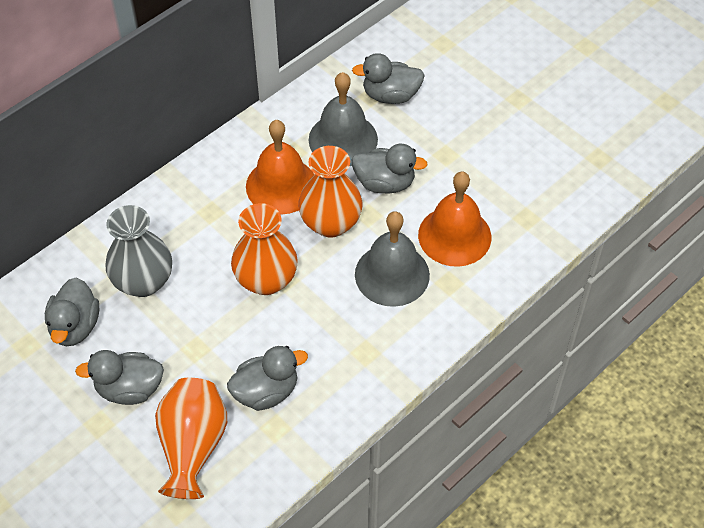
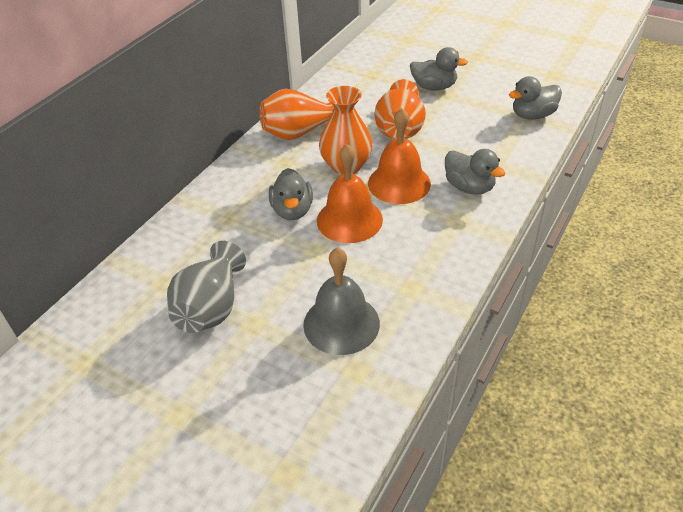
grey bell: [309,72,378,166] [355,211,430,307] = 2 -> [303,248,380,355] = 1
grey duck: [45,278,99,346] [75,350,164,405] [227,346,308,411] [351,144,428,194] [352,53,425,104] = 5 -> [269,168,313,220] [410,47,468,90] [445,149,505,195] [509,76,562,120] = 4

